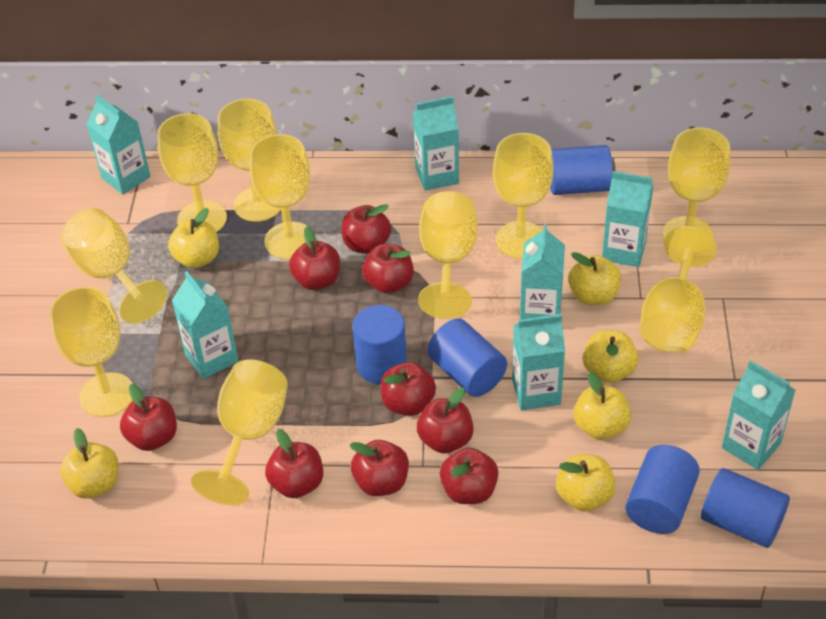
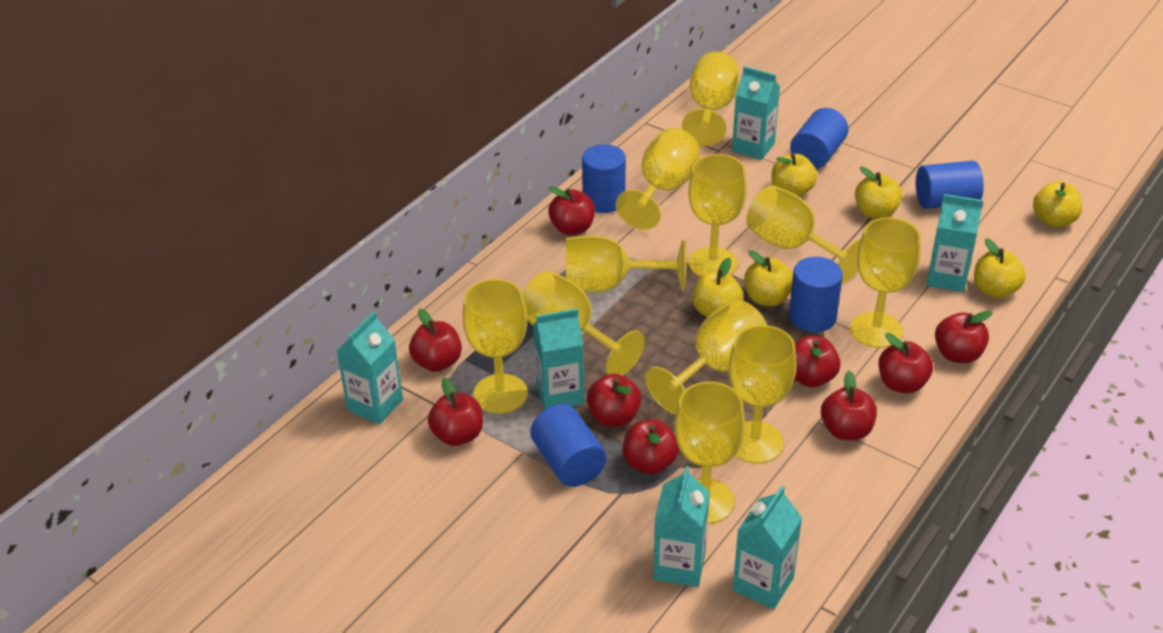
turquoise carton: [86,95,150,194] [172,271,238,379] [413,96,459,191] [512,314,565,410] [520,224,565,320] [602,171,653,267] [722,360,796,470] = 7 -> [337,311,403,424] [533,308,584,410] [653,466,710,587] [732,66,780,160] [733,486,802,609] [927,194,983,292] = 6
yellow goblet: [49,287,133,417] [61,208,167,324] [157,113,227,232] [191,360,288,505] [218,99,281,222] [249,134,310,259] [418,191,478,319] [493,133,554,259] [640,226,717,353] [662,128,731,239] = 10 -> [463,279,528,413] [522,271,645,376] [566,235,687,293] [616,128,700,230] [645,300,767,414] [674,381,745,524] [682,51,739,146] [688,154,747,277] [729,325,797,464] [746,185,861,283] [850,217,921,348] = 11

